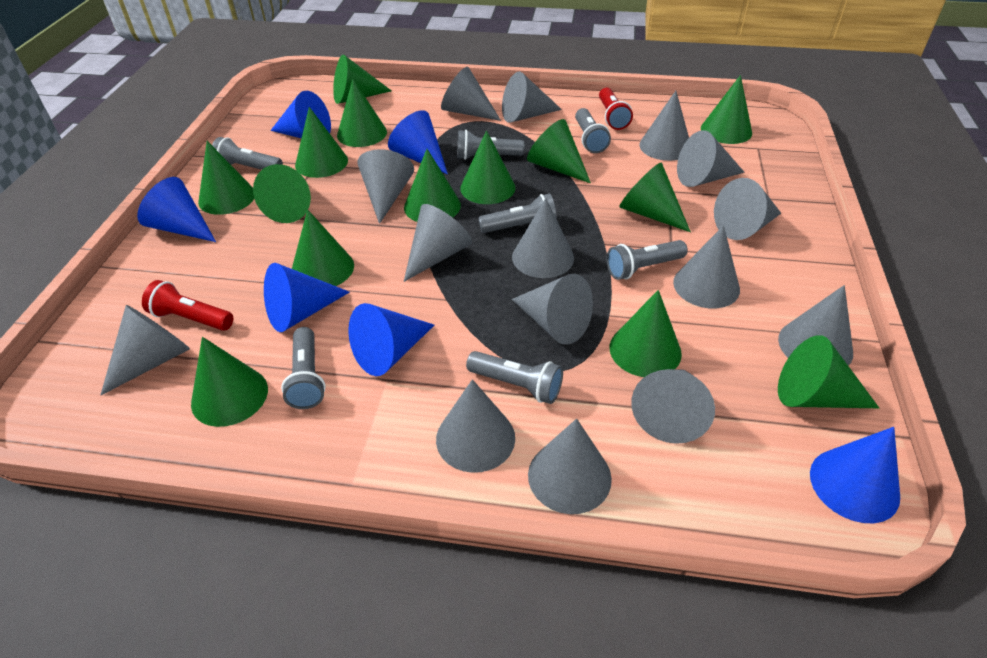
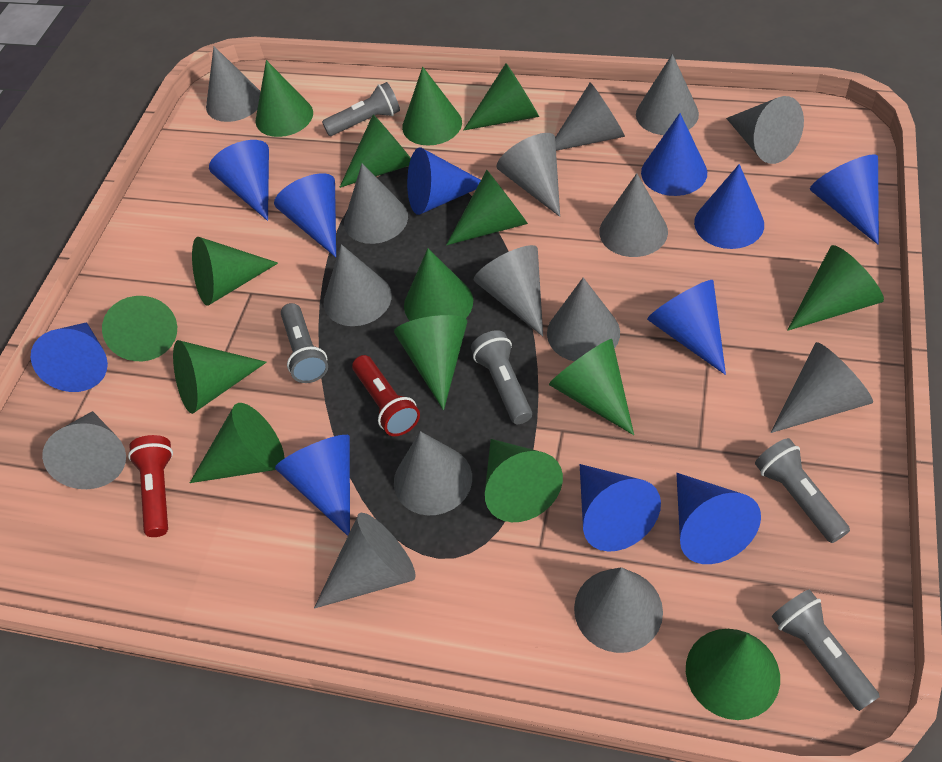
blue cone: [137,177,216,242] [264,263,350,332] [270,91,331,138] [348,303,434,376] [388,110,448,174] [810,427,900,523] = 6 -> [31,322,108,392] [209,140,269,221] [274,173,336,257] [275,435,350,536] [407,148,481,215] [580,464,661,552] [641,113,707,196] [647,280,726,375] [676,473,761,564] [694,164,764,249] [810,154,879,245] = 11
green cone: [191,337,268,427] [198,141,254,215] [253,164,311,223] [292,209,354,286] [295,107,348,178] [333,55,392,104] [337,79,387,147] [404,149,461,222] [460,130,515,204] [527,119,591,183] [610,290,682,377] [619,163,691,232] [701,75,752,144] [778,335,879,408] = 14 -> [102,296,177,361] [173,340,267,414] [190,403,285,483] [192,237,278,306] [255,60,313,137] [340,114,411,188] [394,315,467,410] [402,67,462,146] [404,248,473,321] [446,170,528,245] [464,63,539,130] [485,439,563,522] [549,339,634,435] [686,629,780,720] [788,245,884,331] = 15
grey flashlight: [212,137,283,170] [281,327,326,409] [457,130,524,160] [466,351,563,404] [479,194,557,233] [575,108,611,153] [606,240,688,280] = 7 -> [281,303,328,383] [322,82,400,136] [471,330,532,424] [755,438,850,543] [772,589,880,711] = 5

